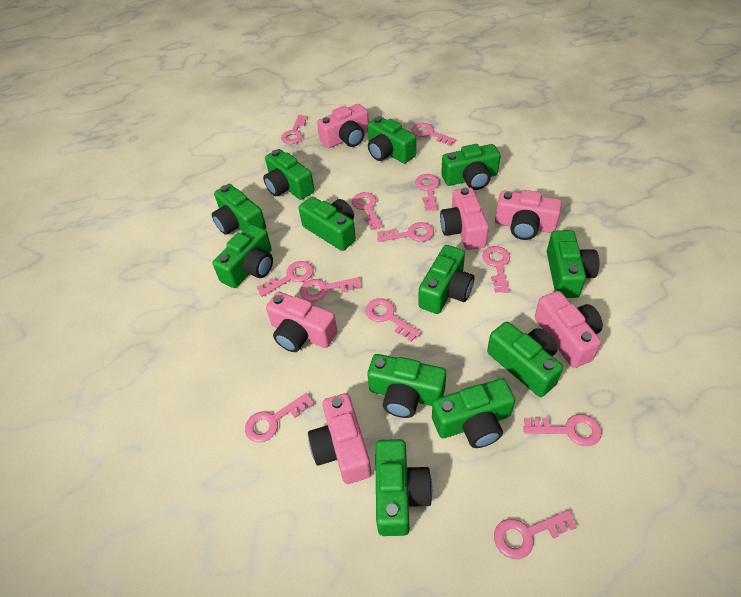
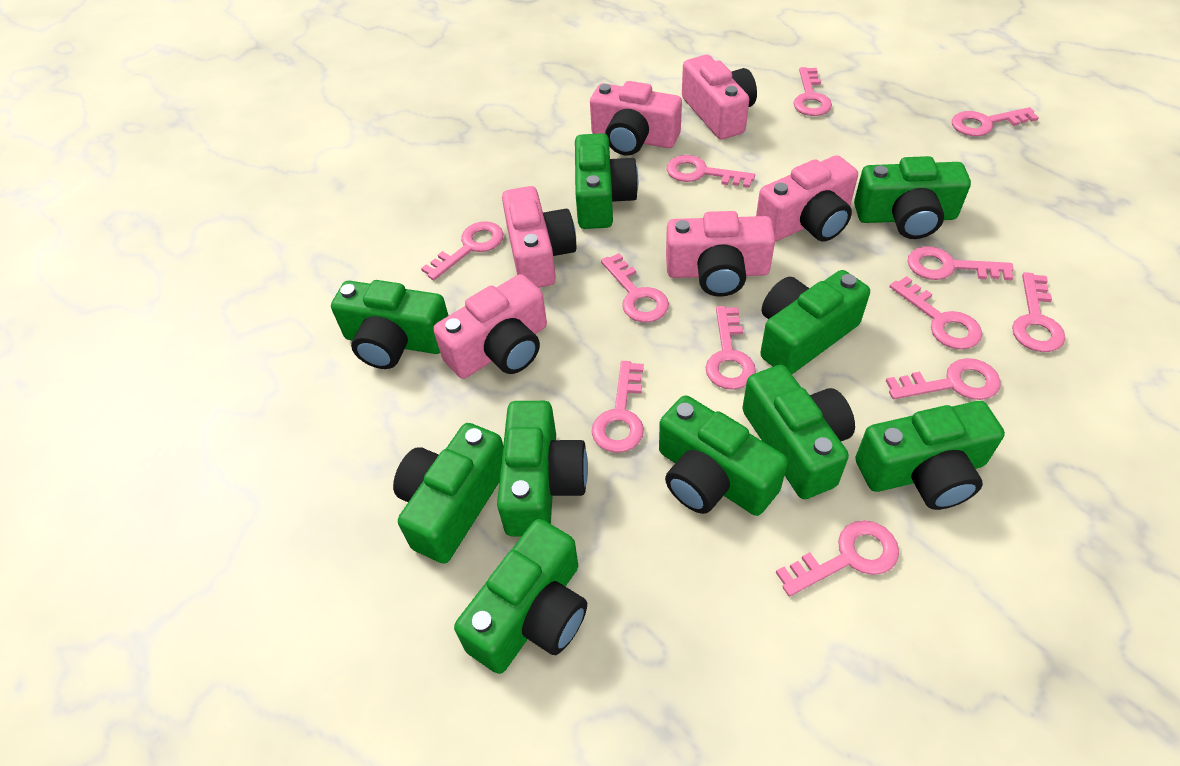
green camera: [212,184,266,235] [212,224,273,288] [263,149,314,200] [299,197,356,251] [367,116,416,164] [367,354,446,418] [375,439,432,536] [418,245,474,314] [432,378,515,448] [441,144,500,190] [487,322,563,397] [547,230,599,298] = 12 -> [331,280,449,369] [393,423,503,564] [454,519,587,674] [497,401,588,536] [575,133,638,229] [659,395,788,516] [742,365,855,499] [760,270,870,374] [854,156,971,239] [855,401,1005,510] = 10

